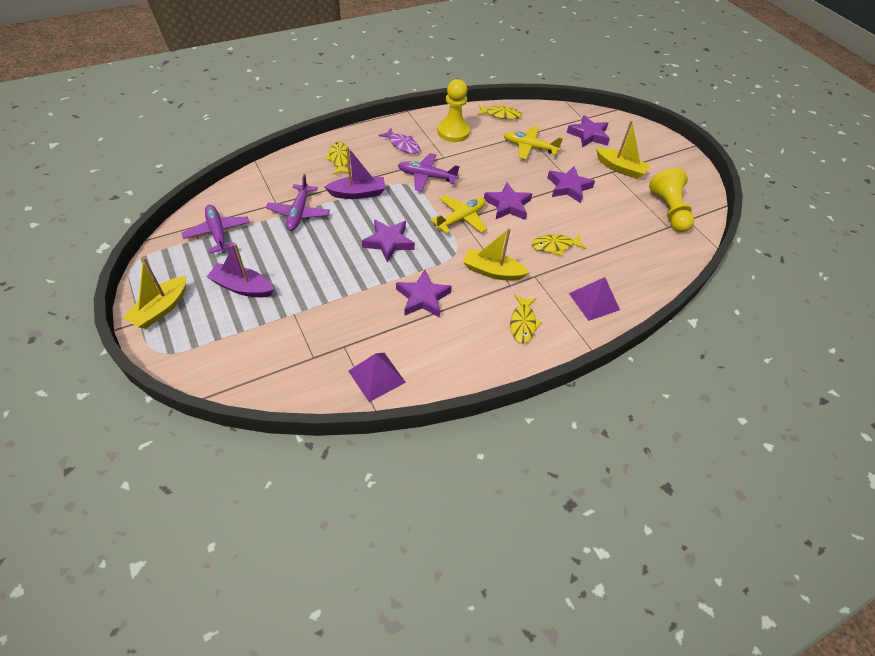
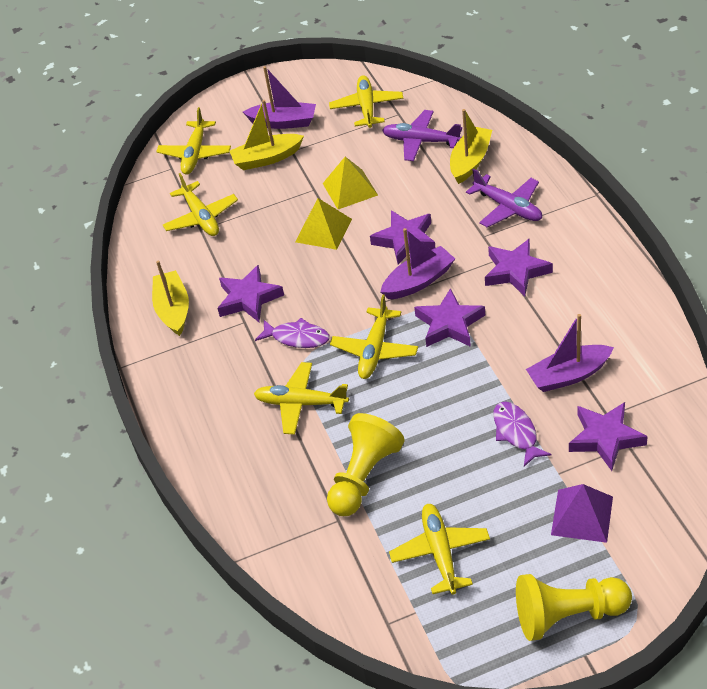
purple boat: [207,243,274,297] [325,147,386,199] = 2 -> [243,66,316,129] [380,228,455,299] [526,314,614,392] = 3
purple fish: [378,128,420,154] = 1 -> [255,318,330,348] [493,401,552,467] = 2
purple plane: [182,205,250,254] [266,174,330,231] [398,153,460,191] = 3 -> [382,110,462,161] [466,169,542,227] = 2
purple pyramid: [348,353,406,402] [569,277,620,321] = 2 -> [551,484,613,543] = 1
yellow fish: [325,142,352,175] [477,105,522,119] [510,295,542,343] [531,234,586,256] = 4 -> none = 0
yellow plane: [430,195,487,234] [504,126,563,159] = 2 -> [156,107,231,175] [163,173,238,236] [254,362,349,435] [329,75,404,128] [330,295,418,379] [389,504,490,595] = 6
yellow pyramid: none = 0 -> [295,198,352,250] [323,157,378,209] = 2

